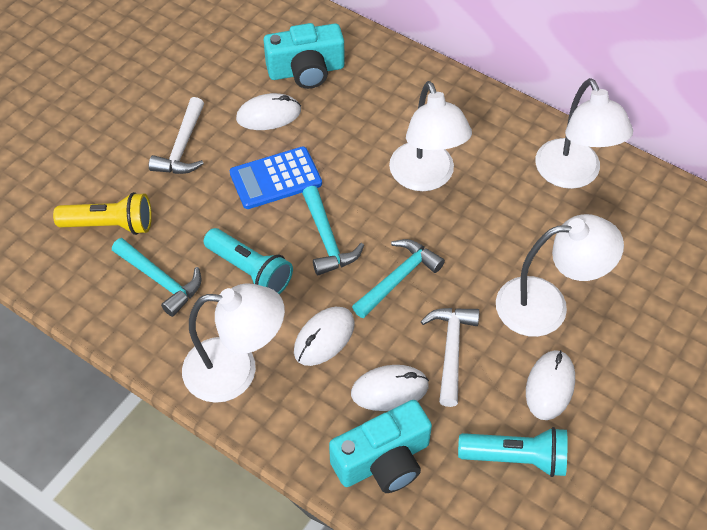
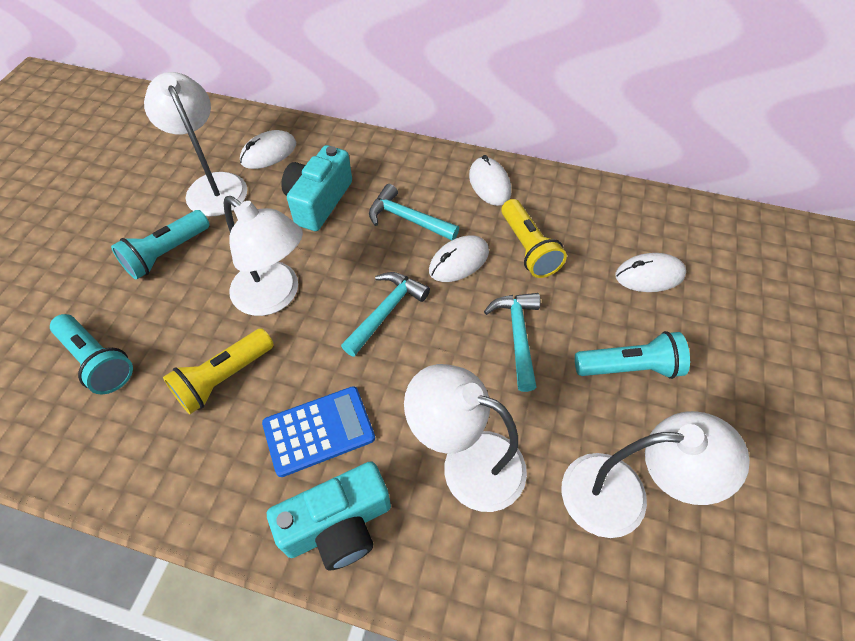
turquoise flashlight: [204,228,293,294] [458,427,568,477] = 2 -> [50,314,133,394] [111,210,210,280] [575,331,690,379] = 3
white hammer: [149,97,204,174] [421,308,479,407] = 2 -> none = 0
yellow flashlight: [53,192,152,235] = 1 -> [163,328,274,414] [501,199,567,278] = 2

